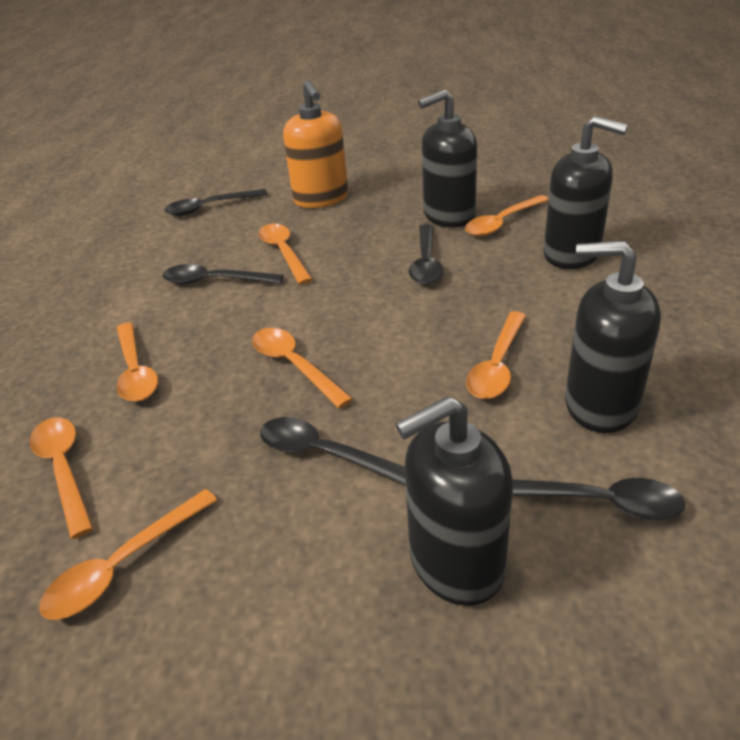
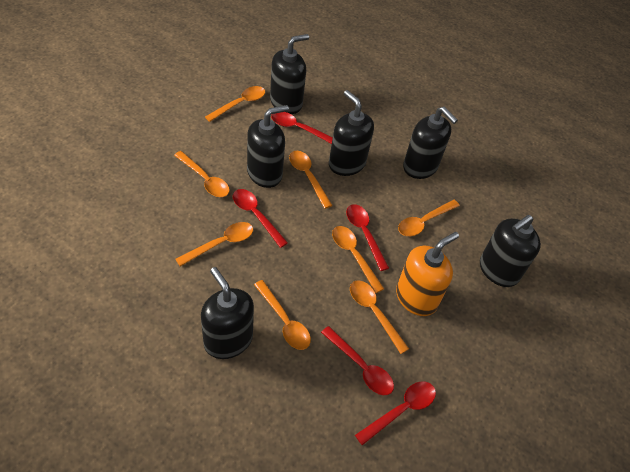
black soap dispenser: [395,396,513,606] [418,89,477,228] [543,116,628,269] [565,241,661,433] = 4 -> [201,267,254,359] [247,105,289,188] [270,34,309,114] [329,90,374,176] [403,106,458,179] [480,215,541,287] = 6
black spoon: [163,264,283,284] [164,189,267,216] [260,417,406,486] [409,224,444,285] [512,478,685,520] = 5 -> none = 0
orange spoon: [30,417,94,539] [39,489,217,620] [117,322,158,402] [252,328,353,408] [258,224,313,285] [465,195,549,236] [466,311,526,399] = 7 -> [174,151,230,197] [175,222,253,266] [205,86,265,122] [254,280,311,350] [289,151,333,209] [332,226,384,293] [350,280,409,354] [398,200,460,236] = 8
red spoon: none = 0 -> [233,189,288,248] [271,112,333,144] [321,326,394,395] [346,204,389,271] [355,381,436,445] = 5

